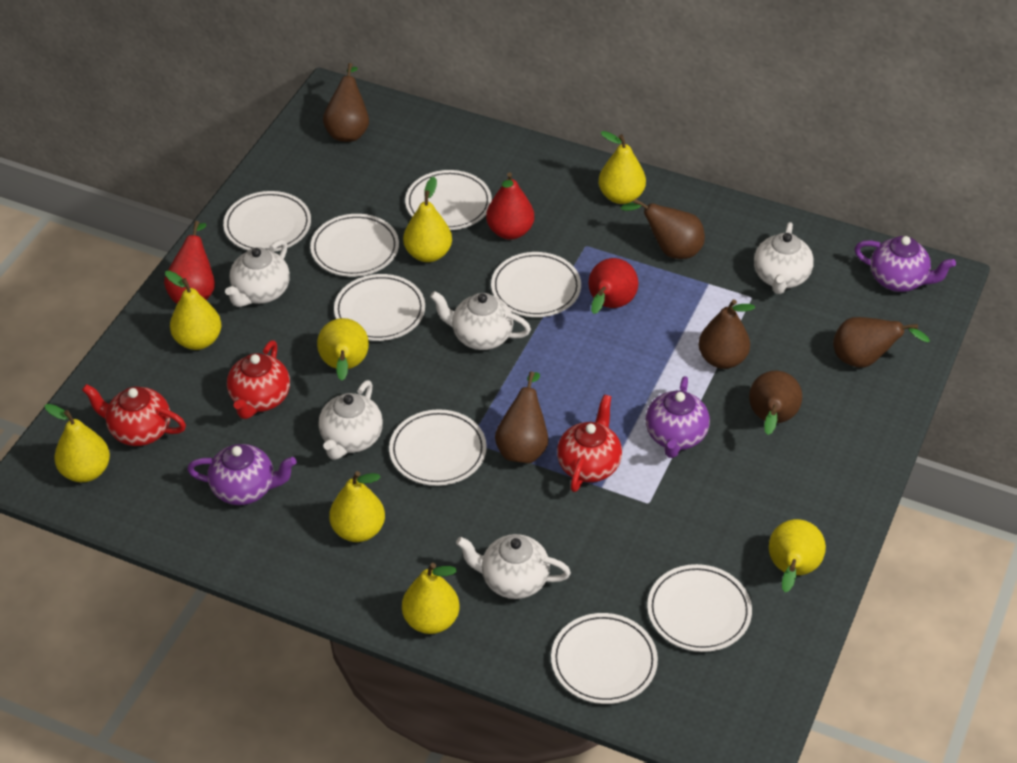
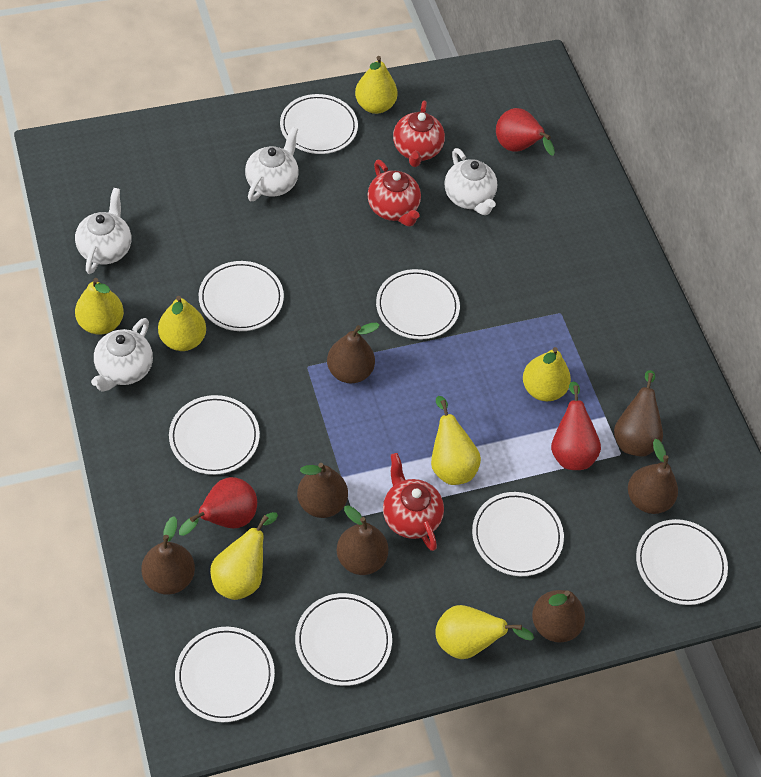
brown pear: [323,63,369,142] [495,372,548,463] [620,199,705,259] [699,299,755,369] [749,371,802,435] [833,317,930,368] = 6 -> [141,516,195,595] [297,463,348,518] [327,323,379,383] [337,505,389,575] [532,590,585,643] [614,370,663,456] [628,439,678,514] = 7
purple teapot: [187,444,296,505] [646,376,710,458] [854,236,956,292] = 3 -> none = 0
white teapot: [225,239,290,307] [318,380,383,460] [430,291,531,350] [456,534,571,599] [754,222,814,294] = 5 -> [75,188,131,274] [91,318,153,392] [245,127,299,201] [444,148,498,215] = 4
yellow pear: [45,404,110,482] [165,271,222,350] [317,318,369,381] [329,471,385,542] [402,563,460,634] [403,177,452,262] [598,131,646,204] [769,519,826,592] = 8 -> [75,278,124,335] [158,296,206,351] [210,512,278,600] [355,56,398,114] [431,396,481,485] [435,605,534,659] [523,347,571,401] = 7

